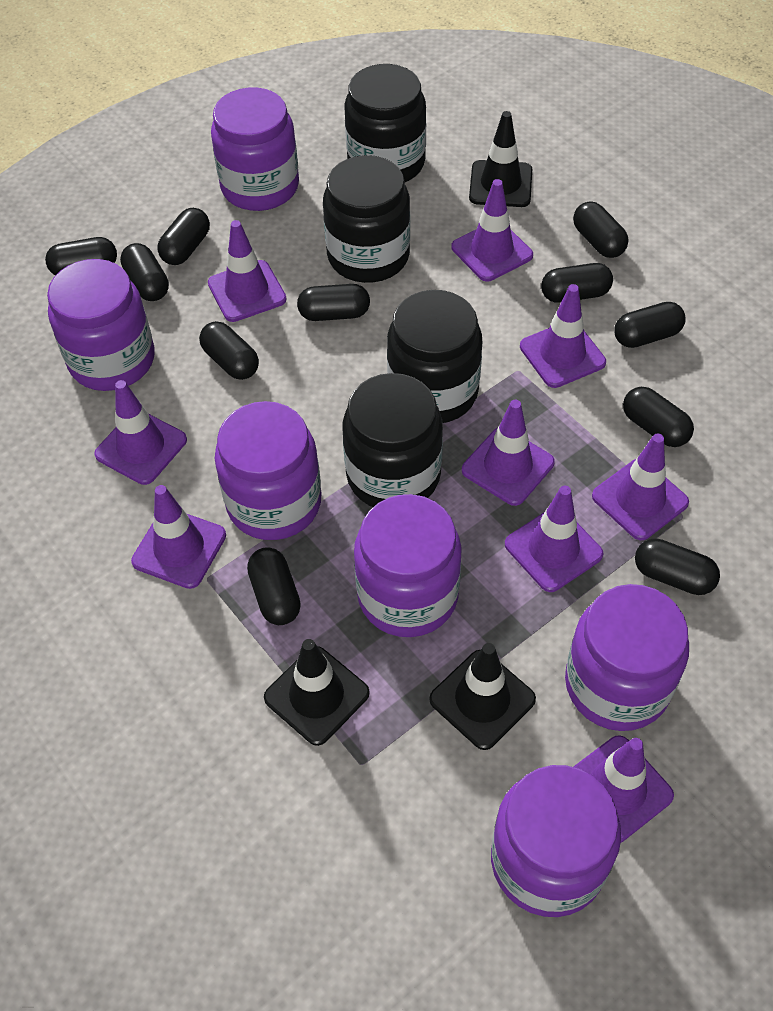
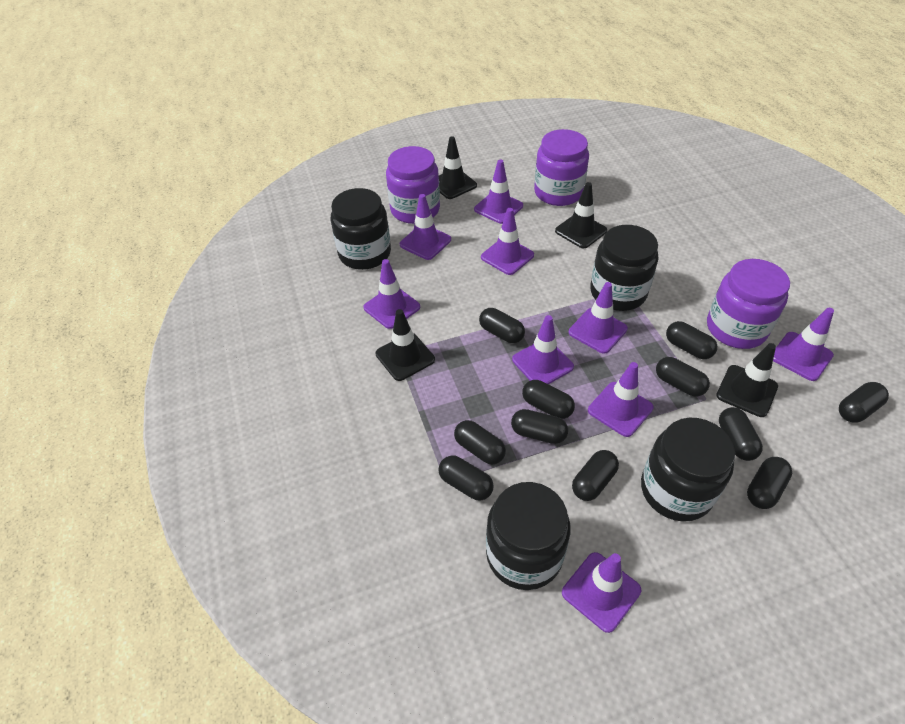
black traffic cone: [264,639,370,746] [429,643,536,750] [469,111,532,207] = 3 -> [376,309,435,381] [439,136,477,199] [555,182,607,248] [716,343,778,417] = 4
purple jar: [47,259,155,391] [211,88,299,211] [215,401,322,540] [354,494,462,637] [491,765,621,917] [565,584,689,731] = 6 -> [386,146,440,224] [534,129,589,206] [707,259,790,349] = 3

